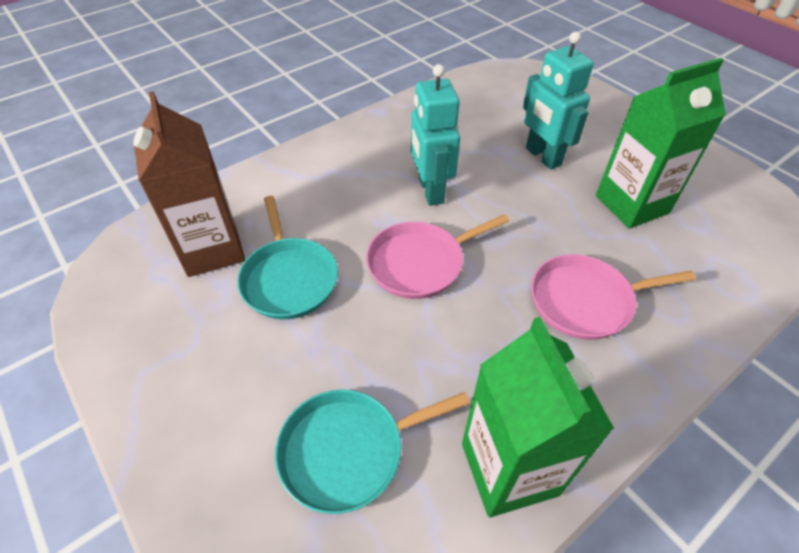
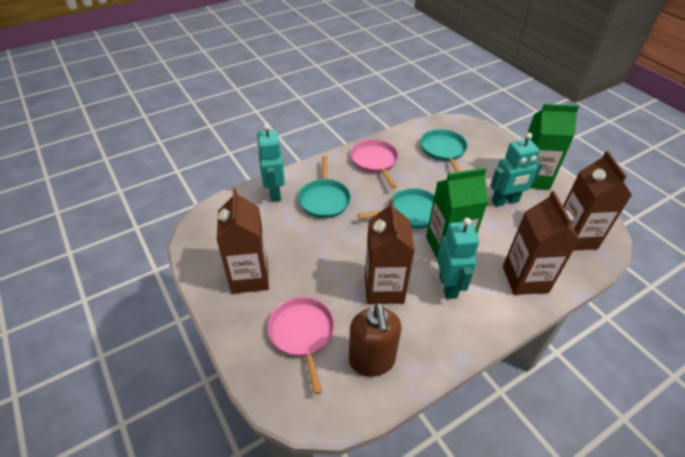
brown carton: [133,91,245,277] = 1 -> [216,188,269,294] [365,200,415,304] [503,191,580,295] [563,151,632,251] = 4
brown soap dispenser: none = 0 -> [349,303,402,377] = 1
turquoise pan: [237,196,338,319] [275,389,470,514] = 2 -> [298,156,351,218] [358,188,434,229] [420,129,467,172] = 3
turquoise robot: [411,64,460,206] [523,32,594,170] = 2 -> [256,123,285,202] [437,218,479,299] [490,133,543,207] = 3

